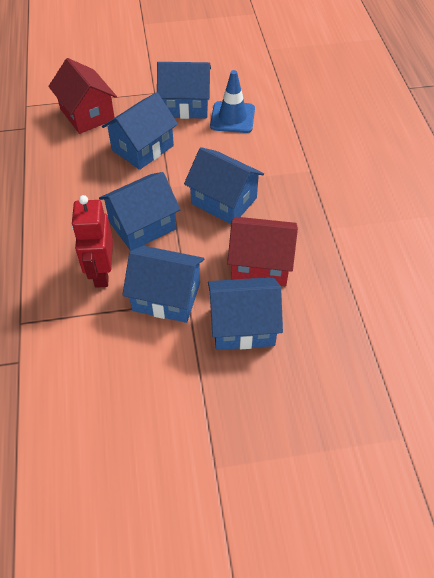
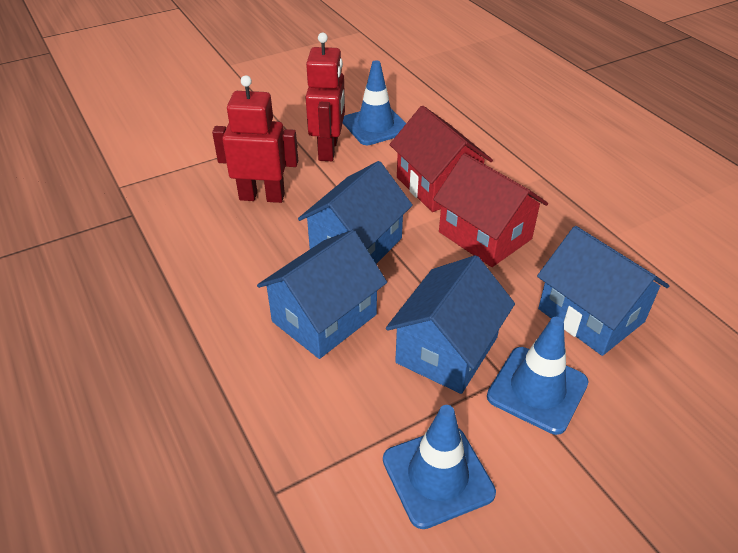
blue house: [99,172,181,251] [102,92,178,170] [122,246,204,323] [157,62,211,119] [184,147,264,224] [208,277,283,350] = 6 -> [257,230,387,359] [298,161,413,264] [386,255,515,394] [537,226,669,356] = 4
blue traffic cone: [210,70,255,133] = 1 -> [343,60,406,145] [383,405,496,529] [487,317,589,435] = 3
red robot: [71,195,113,288] = 1 -> [212,75,298,203] [305,33,345,161] = 2

